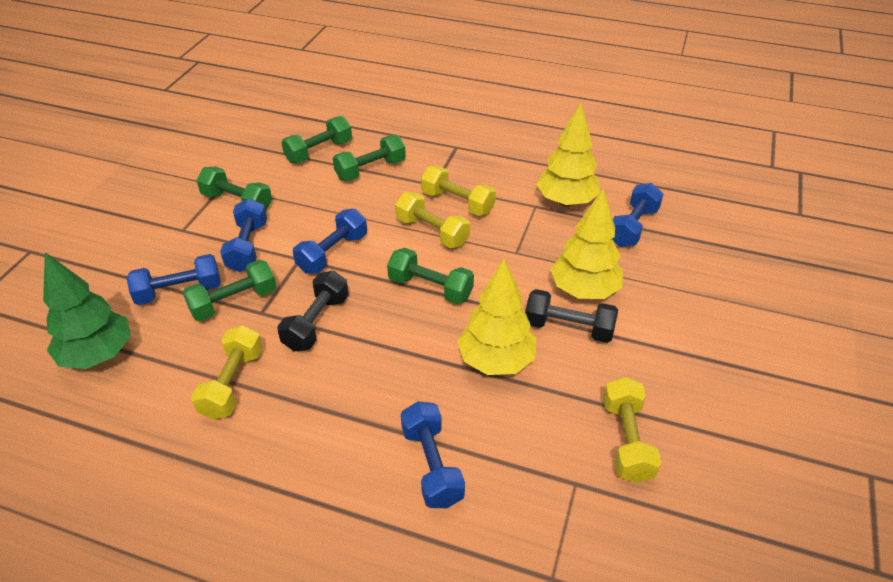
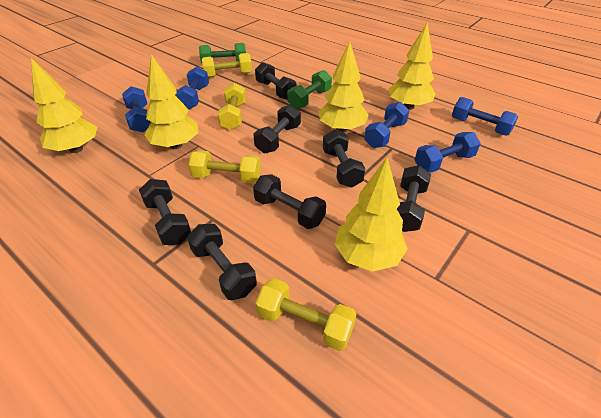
black dumbbell: [277,271,349,351] [525,289,618,343] = 2 -> [139,179,191,245] [187,224,257,300] [253,174,326,229] [254,104,301,153] [255,62,296,100] [323,129,365,188] [397,165,431,232] = 7
green dumbbell: [183,260,277,321] [196,167,272,211] [281,116,352,164] [333,135,406,181] [387,248,474,304] = 5 -> [199,43,246,63] [287,70,332,109] = 2
green tree: [43,252,131,369] = 1 -> none = 0
yellow tree: [457,259,536,375] [536,103,601,207] [551,188,623,299] = 3 -> [31,58,97,153] [145,54,198,149] [319,41,368,133] [335,158,408,272] [389,23,435,110] = 5

